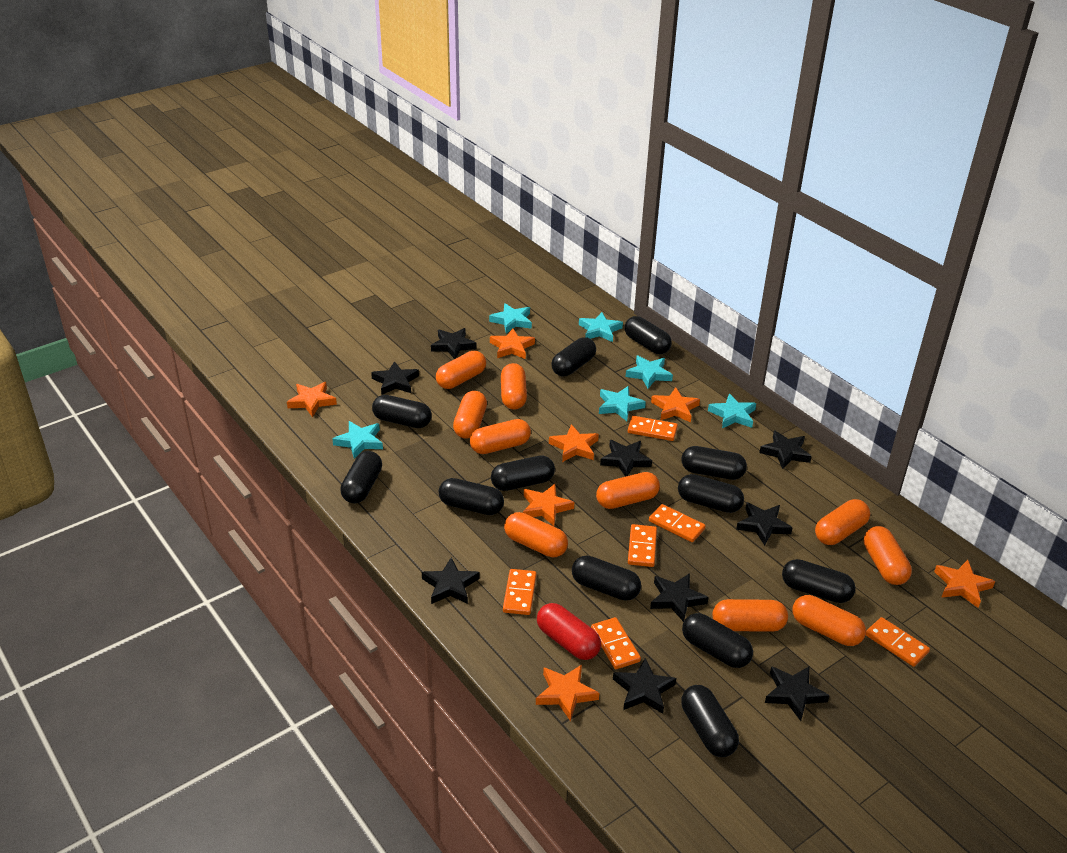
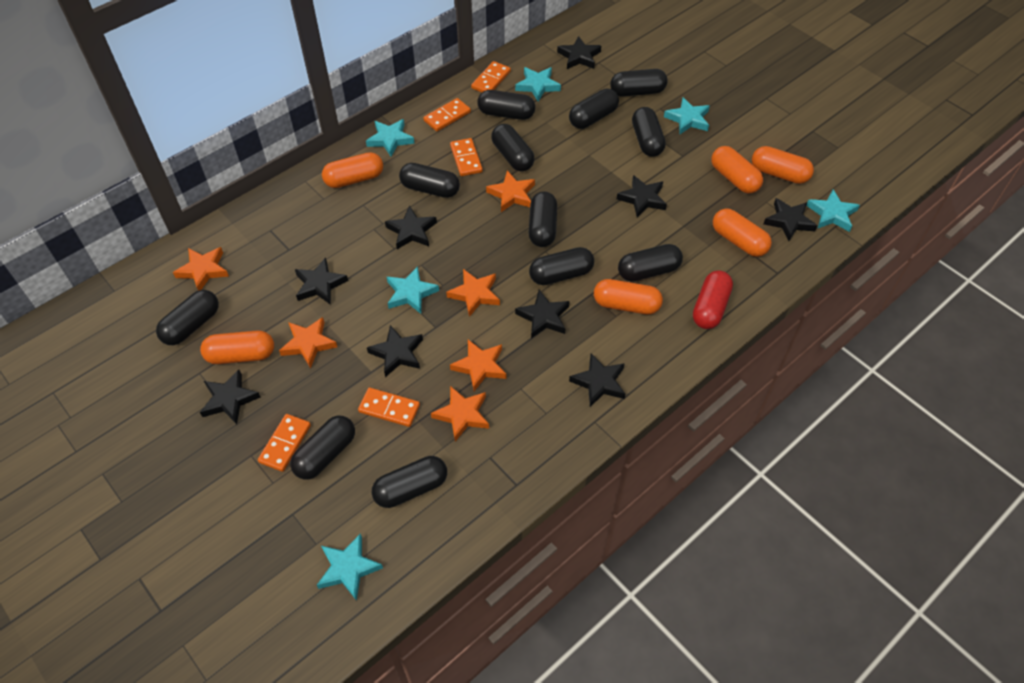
orange capsule: [436,351,486,389] [453,391,487,439] [470,419,531,454] [501,363,527,410] [504,512,568,557] [596,472,660,509] [713,599,788,632] [793,595,866,646] [815,499,870,545] [864,526,912,585] = 10 -> [200,330,274,364] [322,152,383,188] [594,279,663,315] [711,146,763,194] [713,208,772,257] [752,146,814,184] = 6
orange domino: [503,569,537,615] [591,617,641,669] [628,416,678,441] [628,524,657,567] [649,504,705,542] [866,617,930,667] = 6 -> [258,414,311,472] [358,388,420,427] [423,98,471,131] [450,138,483,176] [471,61,511,92] = 5
orange star: [287,382,337,417] [490,328,535,359] [523,484,574,526] [536,665,599,721] [549,424,599,462] [651,387,700,422] [934,560,995,608] = 7 -> [173,247,229,291] [279,317,337,368] [431,386,489,442] [446,269,500,317] [450,339,506,391] [486,171,535,212] = 6

